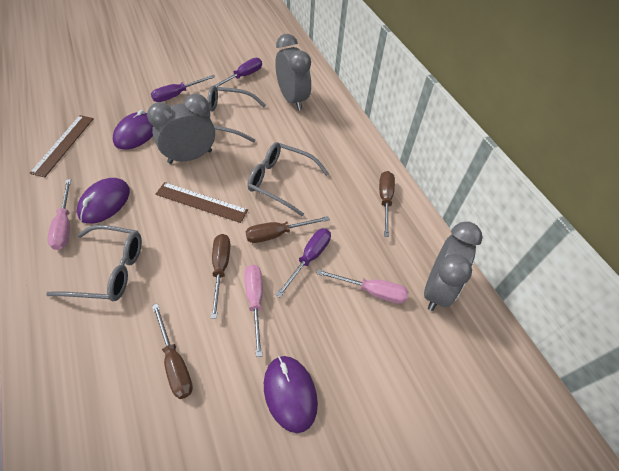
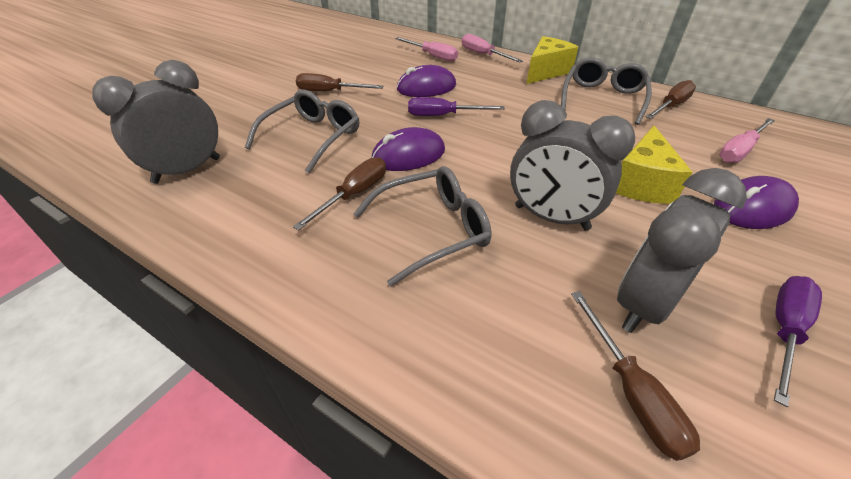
brown ruler: [30,115,94,177] [156,182,248,223] = 2 -> none = 0
purple screwdriver: [151,75,215,102] [210,58,262,88] [276,228,331,298] = 3 -> [408,97,505,116] [774,276,822,407] = 2
yellow cheese: none = 0 -> [527,36,578,84] [616,126,692,204] = 2

